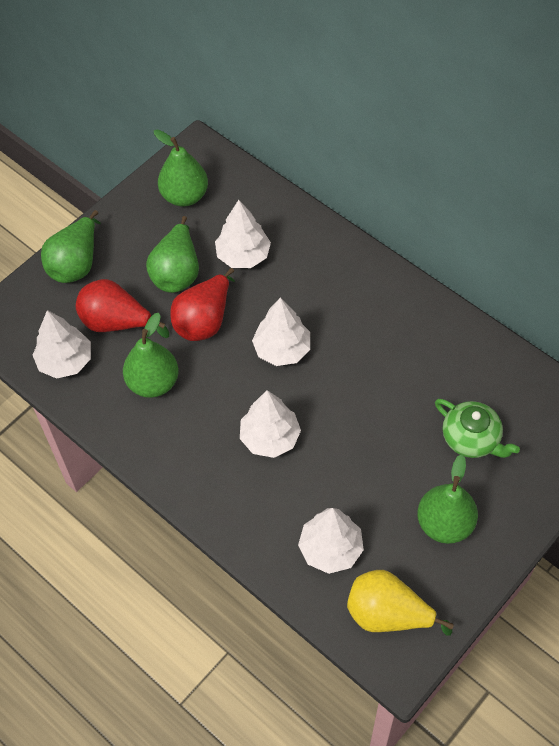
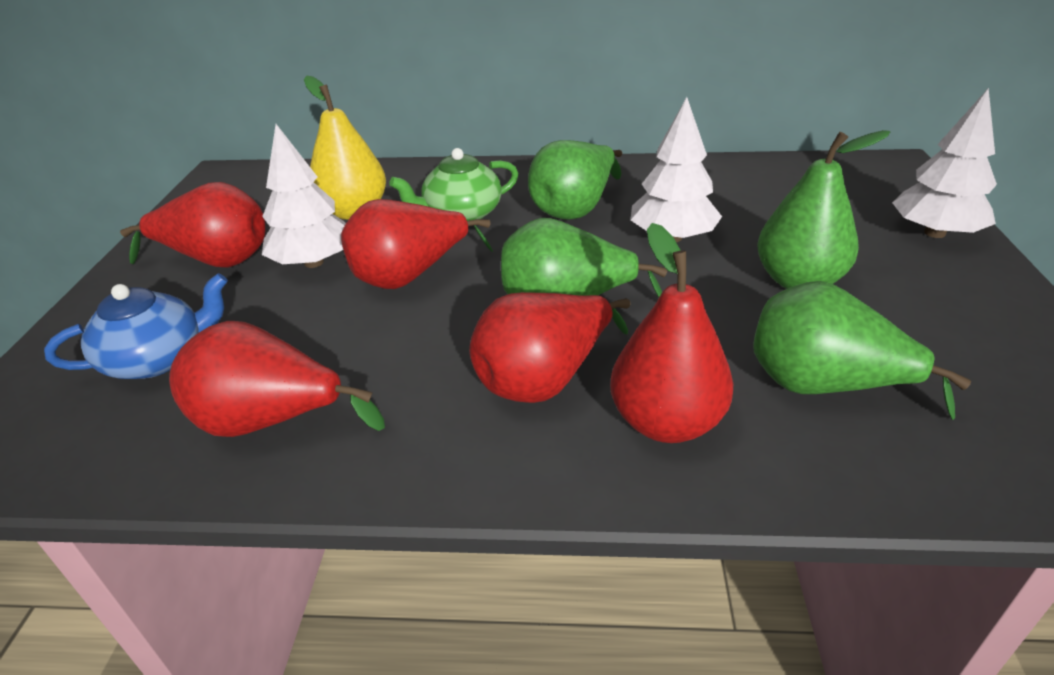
blue teapot: none = 0 -> [44,273,228,379] = 1
green pear: [41,210,101,283] [123,313,179,398] [146,216,199,293] [154,129,208,206] [417,455,478,544] = 5 -> [501,218,667,297] [528,140,622,220] [754,281,971,420] [758,130,890,289] = 4
red pear: [76,279,169,338] [170,268,235,341] = 2 -> [120,182,266,268] [169,321,385,437] [341,199,493,289] [469,292,631,403] [610,223,733,443] = 5
white tree: [33,310,91,379] [215,200,271,268] [240,390,301,458] [252,298,310,366] [298,508,364,574] = 5 -> [262,124,346,268] [631,97,722,242] [892,88,997,238] = 3

